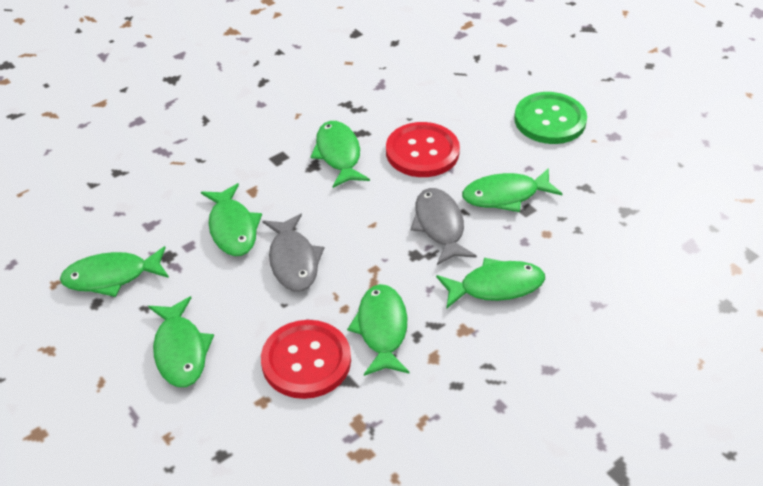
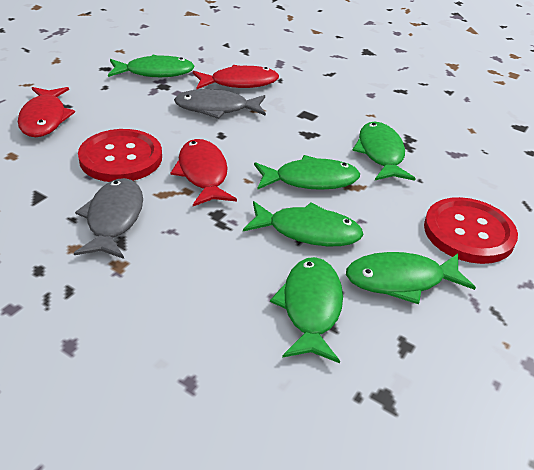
green button: [514,92,587,144] = 1 -> none = 0
green fish: [60,246,169,297] [148,296,214,387] [201,183,262,256] [310,121,370,188] [347,284,409,376] [436,257,545,309] [462,168,562,212] = 7 -> [108,55,195,77] [243,201,363,246] [254,155,360,190] [270,257,343,363] [346,252,476,304] [352,122,416,181] = 6
red fish: none = 0 -> [18,87,75,137] [170,139,237,206] [193,65,279,89] = 3

